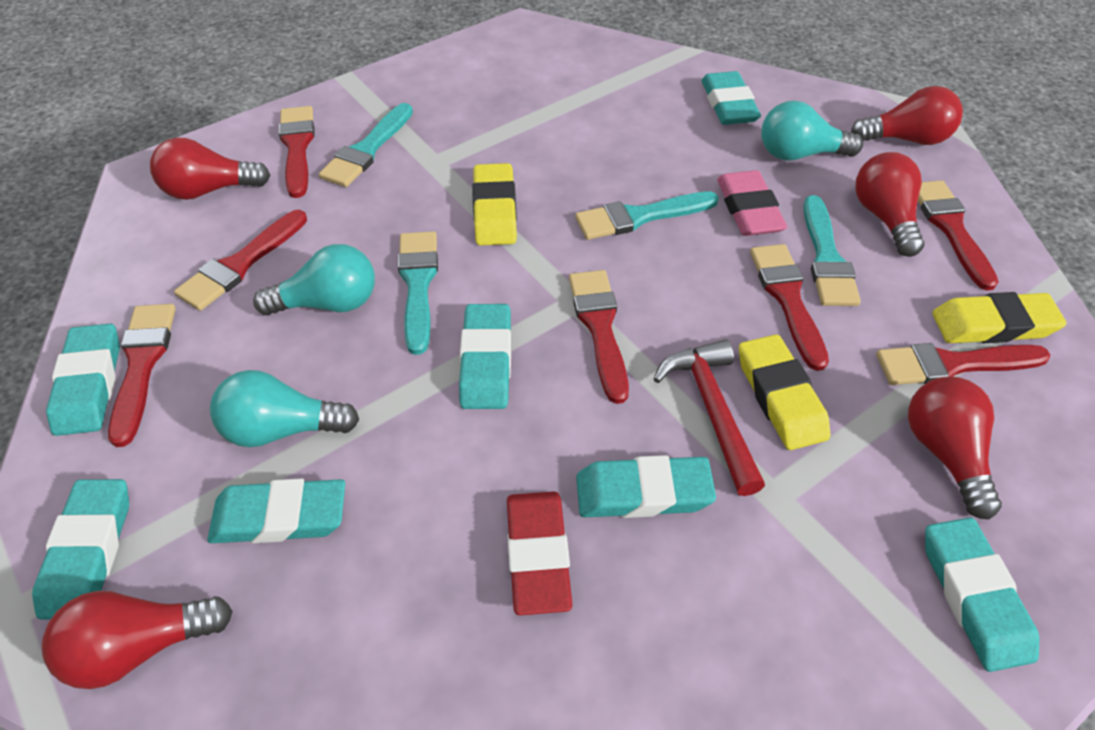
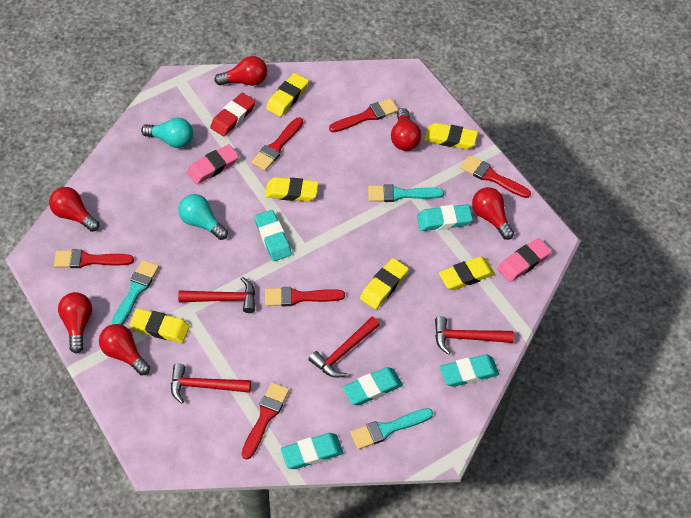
pink eraser: [717,170,787,236] = 1 -> [187,144,239,184] [497,238,551,282] = 2
red brush: [108,304,176,447] [174,210,307,311] [278,106,315,198] [569,270,629,404] [750,244,829,371] [876,343,1051,385] [918,180,998,291] = 7 -> [54,249,134,268] [242,382,289,460] [251,117,303,171] [265,287,345,306] [329,98,398,132] [460,155,531,198] = 6
red hammer: [653,340,765,496] = 1 -> [171,363,251,403] [178,277,255,313] [308,317,380,378] [435,316,514,355] = 4
red light bulb: [42,591,233,689] [150,138,271,200] [851,86,963,145] [855,152,924,257] [908,377,1002,520] = 5 -> [49,187,99,232] [58,292,92,354] [99,324,150,376] [214,56,267,86] [391,108,421,151] [472,187,514,240] = 6
turquoise brush: [319,103,413,187] [398,231,438,355] [575,191,719,240] [803,195,861,306] = 4 -> [111,260,159,325] [350,408,433,450] [368,184,444,202] = 3
turquoise eraser: [32,479,129,620] [46,323,120,436] [207,478,345,543] [459,304,511,409] [576,455,716,518] [701,71,761,125] [925,517,1039,672] = 7 -> [254,210,292,261] [281,433,343,469] [343,367,403,405] [417,204,473,231] [440,354,499,387] = 5
turquoise light bulb: [210,370,359,447] [253,244,375,316] [761,101,863,161] = 3 -> [141,118,193,148] [178,194,228,240] = 2
yellow eraser: [472,163,517,246] [739,334,830,450] [932,292,1067,343] = 3 -> [130,308,190,343] [265,177,318,201] [266,73,309,117] [360,258,409,309] [424,123,478,149] [439,257,495,290] = 6

